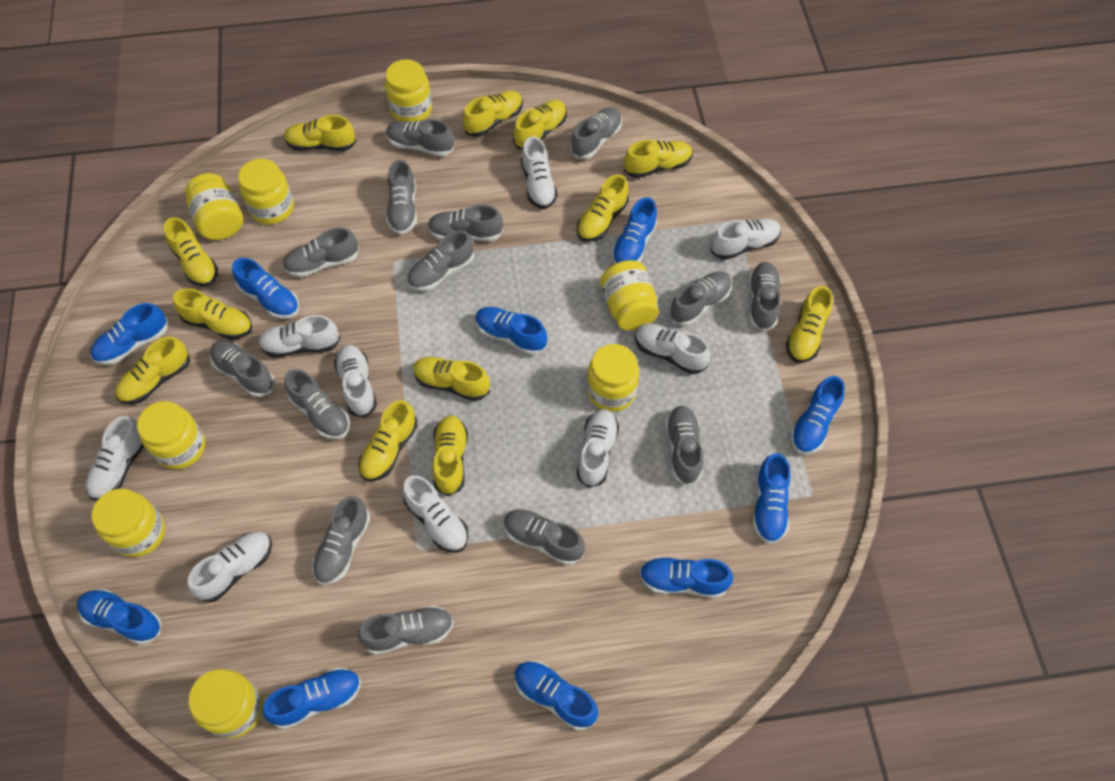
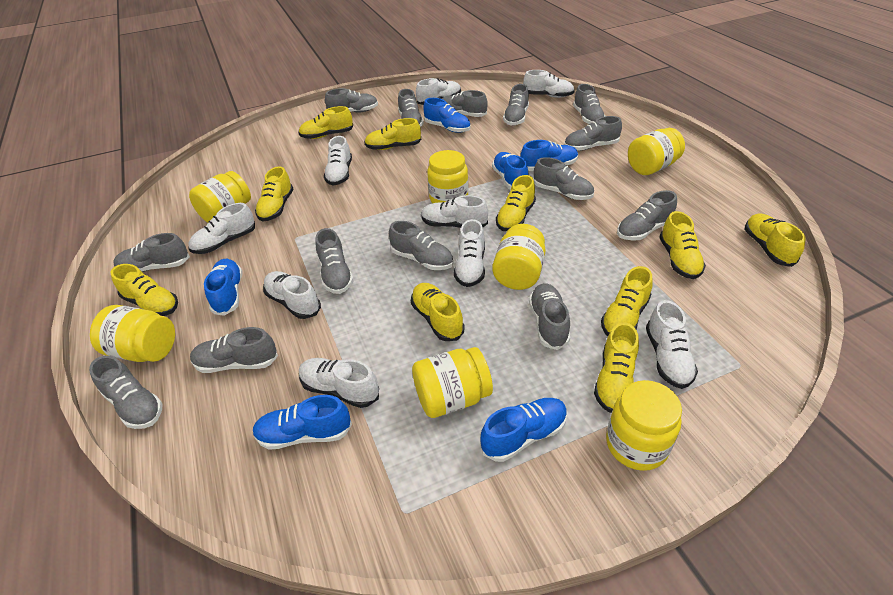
blue shoe: [77,589,161,645] [90,303,167,365] [232,258,299,319] [263,667,361,729] [475,307,547,355] [514,661,598,730] [612,197,658,264] [639,557,733,598] [753,453,790,544] [790,376,845,454] = 10 -> [204,259,243,316] [253,395,352,450] [423,98,471,133] [480,398,568,462] [492,152,528,190] [520,140,578,171] = 6
yellow jar: [91,489,165,557] [137,401,205,469] [185,173,243,240] [188,669,263,739] [238,159,294,225] [385,59,432,122] [587,344,639,412] [600,260,659,330] = 8 -> [90,305,175,362] [189,171,251,222] [412,347,493,418] [427,150,468,203] [492,224,545,290] [606,380,682,471] [628,128,685,175] = 7
yellow shoe: [115,336,190,404] [163,217,218,287] [173,288,252,339] [284,115,356,151] [358,400,418,481] [413,357,490,401] [432,415,468,496] [463,91,523,137] [513,100,567,149] [577,174,629,242] [624,140,693,178] [786,286,833,363] = 12 -> [111,264,178,316] [255,166,293,222] [299,106,353,139] [364,118,421,150] [411,283,465,341] [496,175,536,231] [594,322,639,413] [601,266,653,336] [659,211,706,279] [744,213,806,267] = 10

